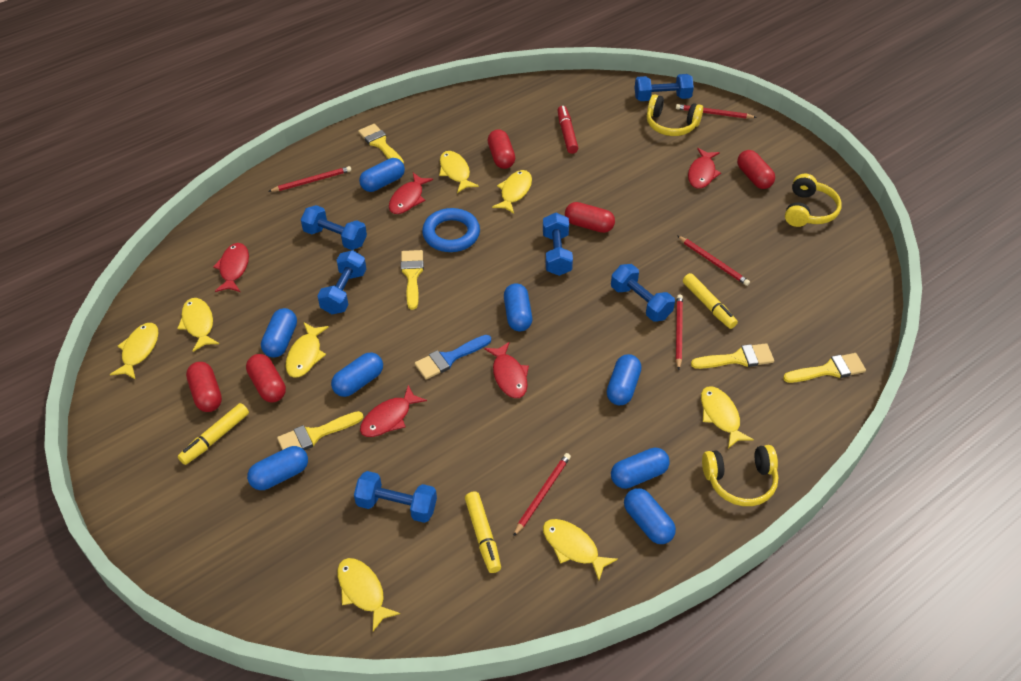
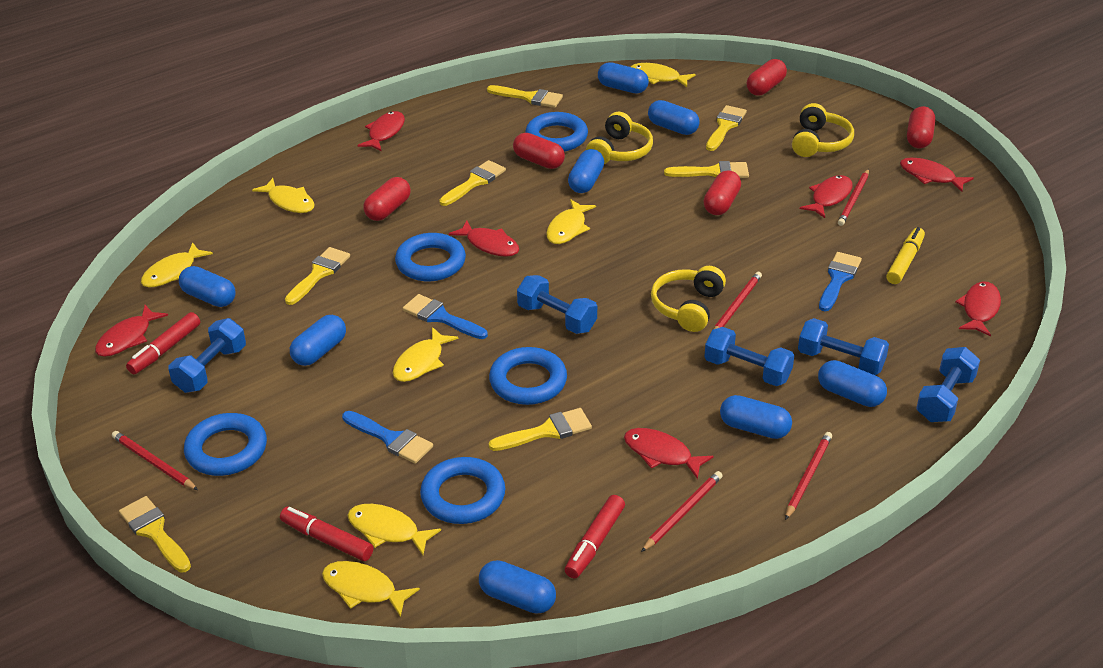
blue brush: [415,335,491,379] = 1 -> [342,411,433,464] [403,294,488,339] [819,252,862,311] = 3
blue dumbbell: [301,205,367,250] [317,250,366,314] [354,471,437,523] [543,213,573,276] [611,264,675,322] [635,74,694,101] = 6 -> [169,318,246,393] [517,275,597,334] [704,327,794,386] [798,318,889,375] [916,347,980,422] = 5
blue ring: [422,208,480,252] = 1 -> [184,413,267,476] [395,233,466,281] [420,457,505,524] [489,347,567,405] [525,112,588,152] = 5
red fish: [213,243,249,292] [360,385,427,437] [389,173,433,214] [484,342,529,398] [688,148,721,189] = 5 -> [95,305,168,357] [357,111,405,151] [449,220,519,257] [624,428,714,479] [800,175,853,218] [900,158,974,192] [955,282,1001,336] = 7
red marker: [558,106,578,154] = 1 -> [126,312,200,374] [280,507,373,561] [565,495,625,578] = 3
yellow brush: [277,411,364,450] [358,124,404,164] [401,250,424,310] [691,343,774,369] [783,353,866,383] = 5 -> [119,496,191,572] [285,247,350,305] [439,160,506,206] [487,85,563,108] [489,408,592,451] [664,161,749,178] [706,105,747,151] = 7
yellow fish: [110,323,158,380] [177,298,219,352] [286,323,329,378] [337,558,400,631] [439,151,479,193] [492,170,532,214] [543,519,618,580] [701,386,754,448] = 8 -> [141,242,213,288] [252,178,314,213] [322,561,420,617] [347,504,441,555] [393,327,458,382] [546,199,596,244] [631,63,696,87] = 7
yellow marker: [178,403,249,465] [465,491,501,573] [683,273,738,329] = 3 -> [886,227,925,284] = 1

